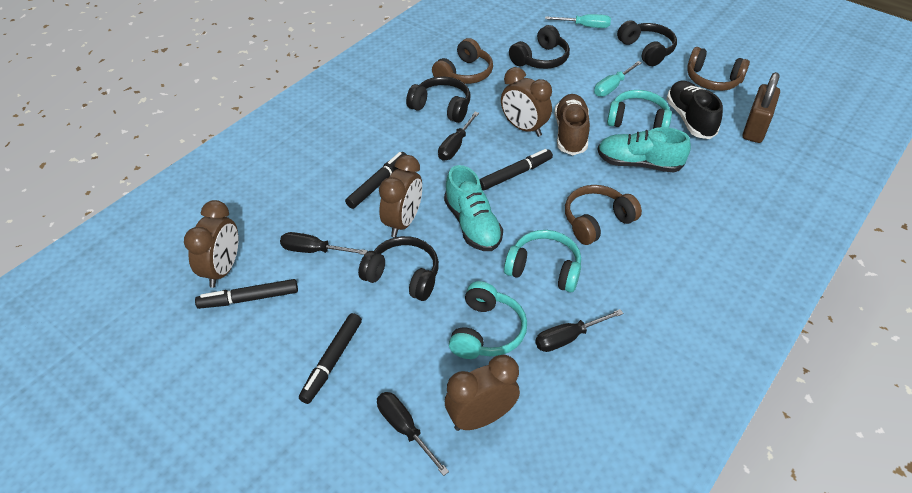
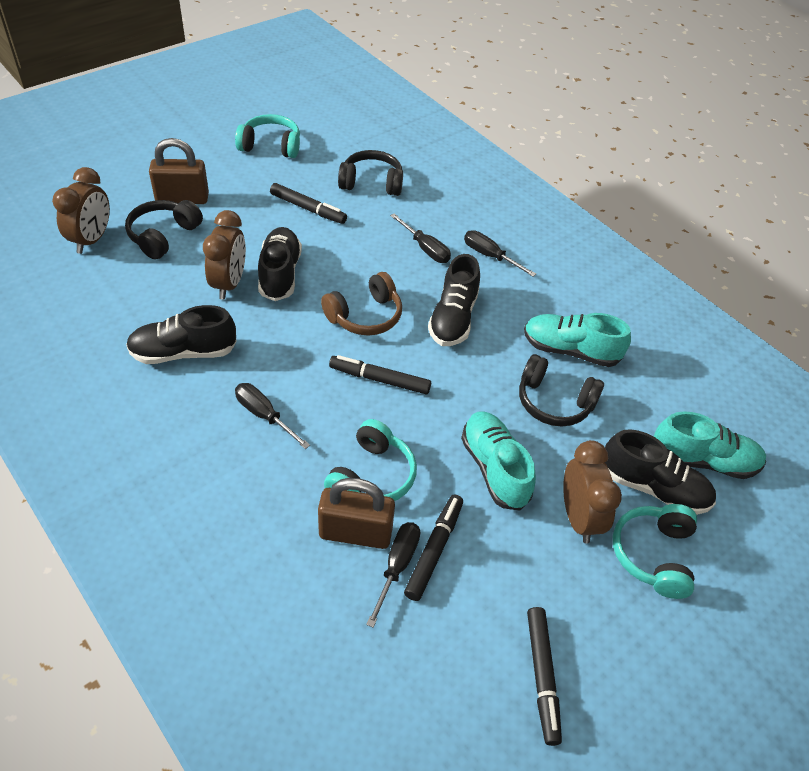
black headphones: [358,236,439,301] [406,76,470,123] [509,25,570,69] [617,20,677,66] = 4 -> [125,200,203,259] [338,150,403,196] [519,354,604,427] = 3
black shoe: [666,81,723,139] = 1 -> [126,305,237,364] [258,227,302,301] [428,254,480,346] [605,429,716,515] = 4
brown clock: [184,200,238,288] [379,155,422,237] [445,354,520,431] [501,67,552,137] = 4 -> [52,167,110,254] [203,210,246,300] [563,440,622,544] = 3
brown headphones: [432,38,493,84] [565,185,642,245] [687,47,750,91] = 3 -> [321,272,402,336] = 1
brown padlock: [743,72,780,143] = 1 -> [149,138,209,204] [318,478,395,549] = 2
brown shoe: [554,94,590,155] = 1 -> none = 0
turquoise screwdriver: [545,14,611,28] [594,61,642,97] = 2 -> none = 0
turquoise shoe: [444,165,503,251] [597,127,691,173] = 2 -> [461,411,536,511] [524,313,631,367] [654,411,767,479] = 3

